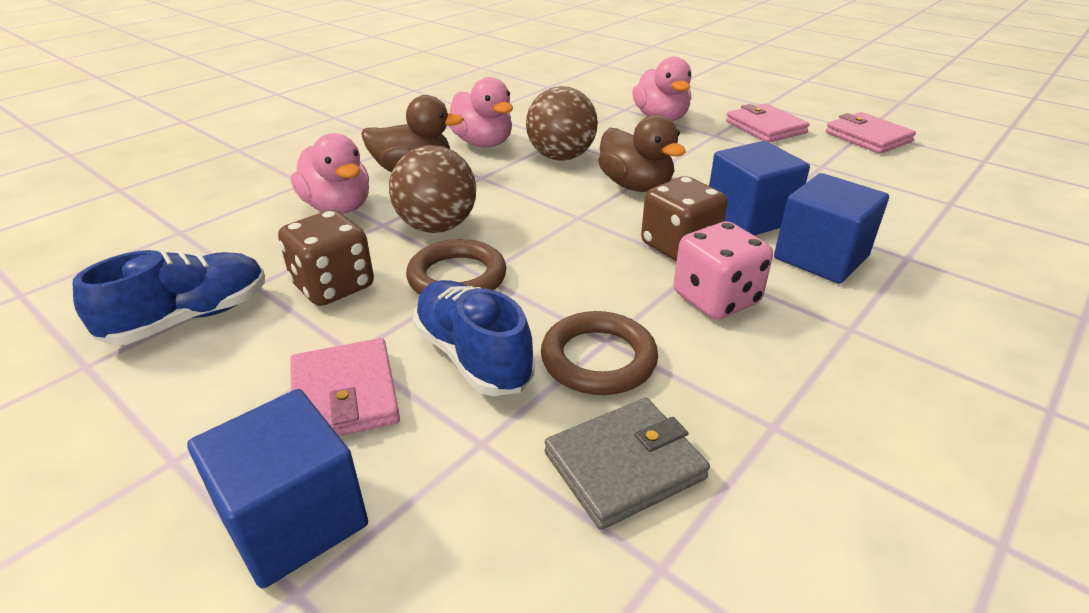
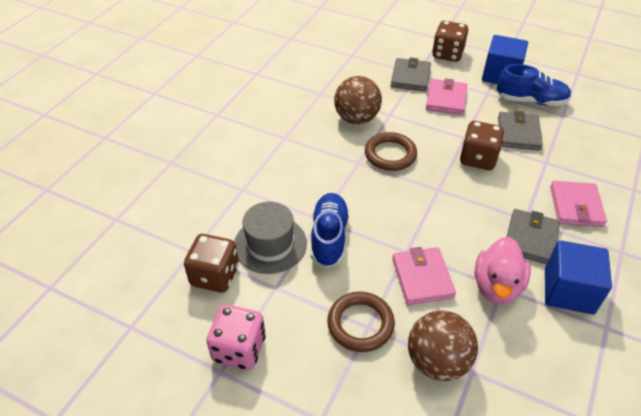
blue cube: [187,389,368,588] [709,141,810,236] [774,173,889,284] = 3 -> [482,35,528,84] [545,240,612,314] = 2
brown dice: [278,210,374,306] [641,176,728,262] = 2 -> [184,234,239,293] [432,21,469,62] [460,121,504,170] = 3
brown duck: [361,95,464,172] [598,114,686,192] = 2 -> none = 0
grey hat: none = 0 -> [234,202,307,274] = 1
grey wallet: [545,398,710,530] = 1 -> [391,57,431,92] [498,111,543,151] [507,209,560,264] = 3
pink duck: [291,133,369,214] [448,77,513,147] [632,57,691,121] = 3 -> [474,237,531,304] = 1

